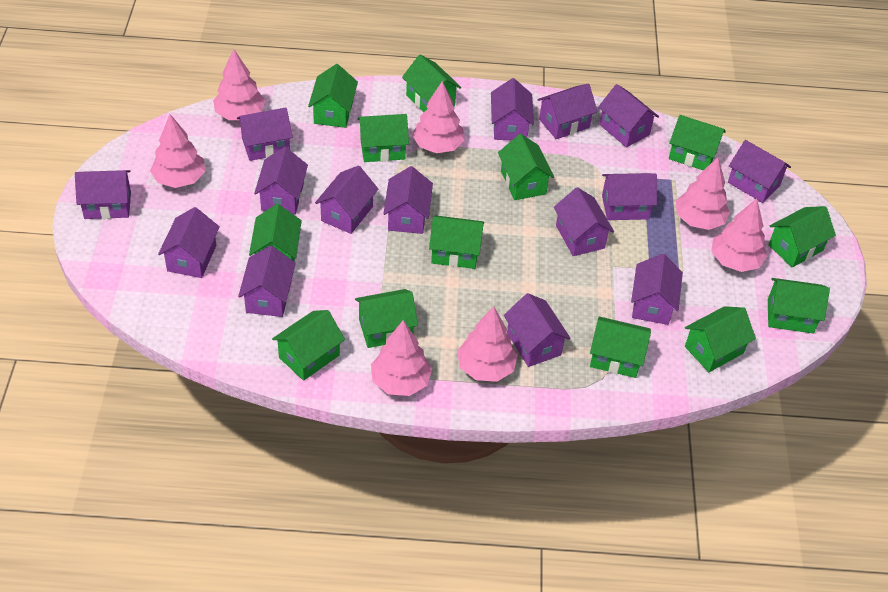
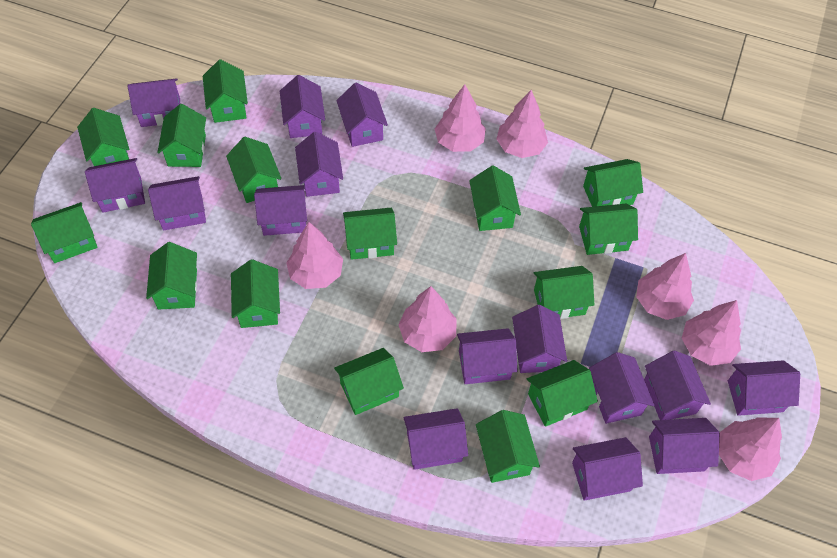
green house: [249,204,302,261] [272,310,345,381] [308,64,358,128] [355,289,418,348] [357,114,409,162] [402,55,461,112] [429,215,484,269] [498,134,554,200] [590,317,651,378] [669,115,726,170] [685,306,756,372] [768,206,836,267] [768,278,830,334] = 13 -> [31,202,98,263] [77,108,129,166] [146,242,197,310] [157,104,206,167] [203,59,248,123] [226,137,281,203] [231,259,280,328] [334,348,404,415] [343,208,397,260] [469,165,521,231] [476,410,540,483] [527,360,598,427] [534,266,594,319] [579,203,638,255] [583,159,643,207] = 15

